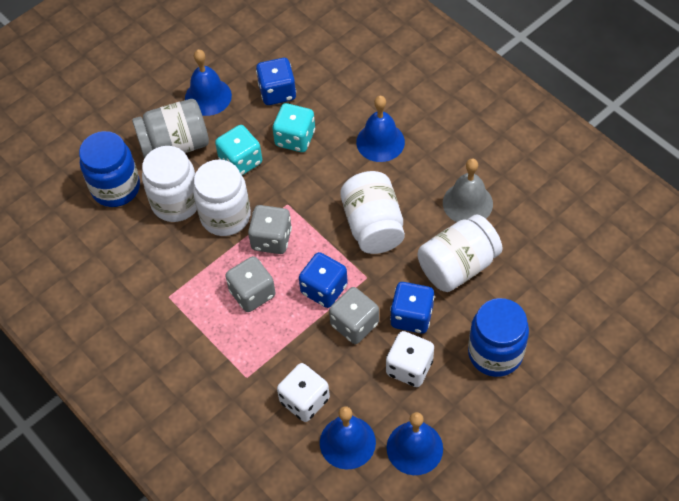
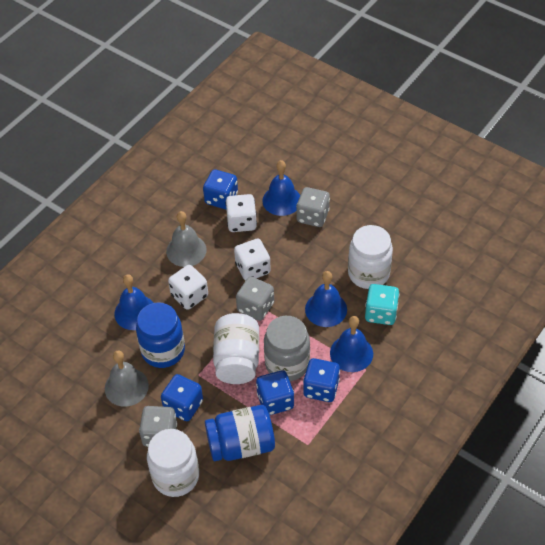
blue dice: [256,58,296,105] [299,252,348,308] [390,282,435,334] = 3 -> [161,374,203,421] [203,169,238,209] [256,370,294,415] [303,358,340,402] = 4
grey bell: [443,159,493,222] = 1 -> [105,351,149,407] [166,211,207,267] = 2
turquoise dice: [215,125,262,175] [273,103,315,152] = 2 -> [365,284,399,325] = 1
white dice: [277,363,330,422] [386,331,434,387] = 2 -> [168,265,208,310] [225,194,257,232] [234,239,271,281] = 3
white jar: [142,146,197,222] [193,159,251,236] [340,171,405,254] [418,214,502,292] = 4 -> [147,429,199,497] [213,313,259,384] [348,225,393,289] = 3

